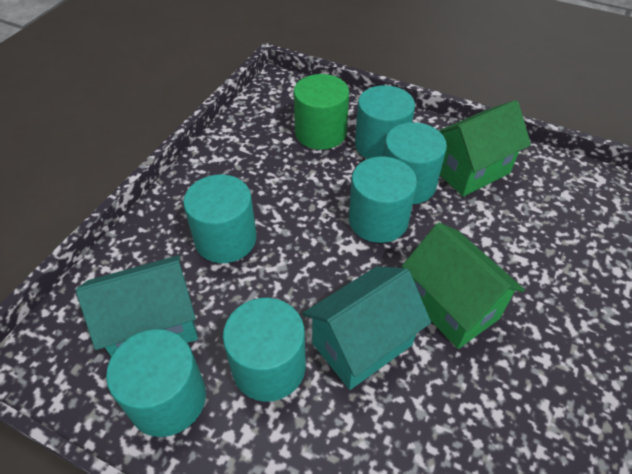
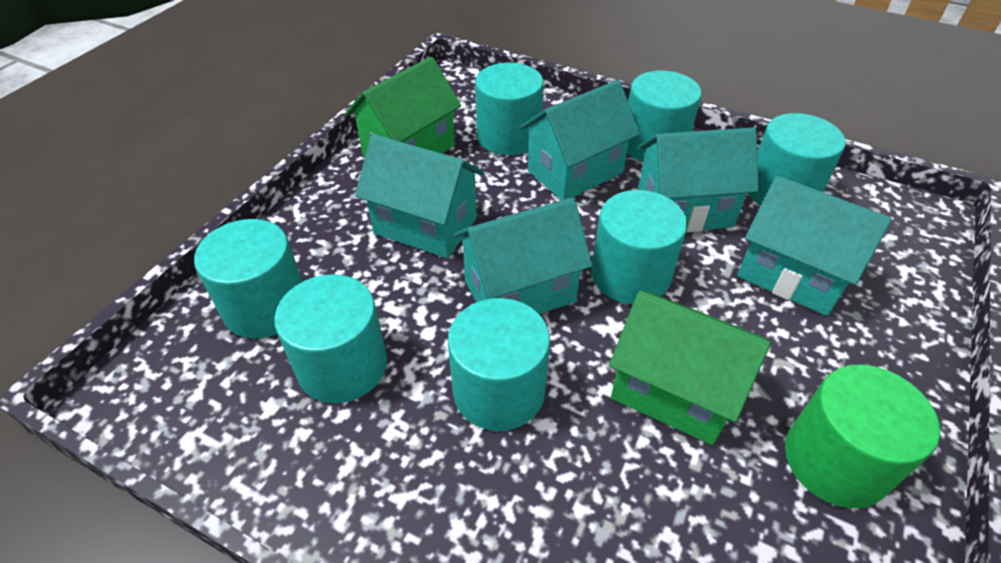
turquoise cylinder: [106,329,206,437] [183,175,257,263] [223,298,306,402] [349,157,417,243] [355,85,415,159] [383,122,447,204] = 6 -> [194,219,303,339] [274,274,387,403] [448,298,550,431] [475,63,544,155] [591,190,688,304] [627,71,702,162] [748,113,846,206] = 7
turquoise house: [76,255,198,357] [303,267,431,390] = 2 -> [355,134,484,258] [454,198,592,314] [520,80,640,200] [638,127,759,232] [737,176,892,316] = 5

